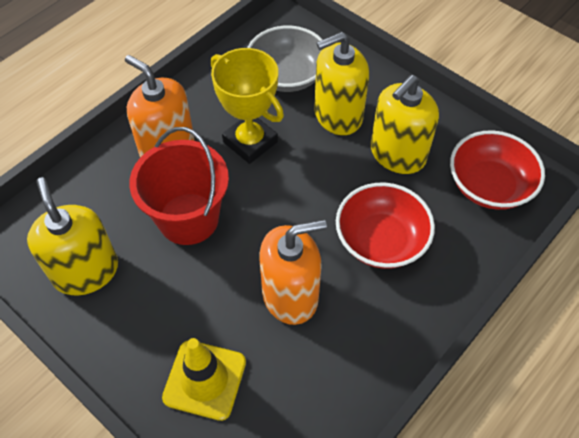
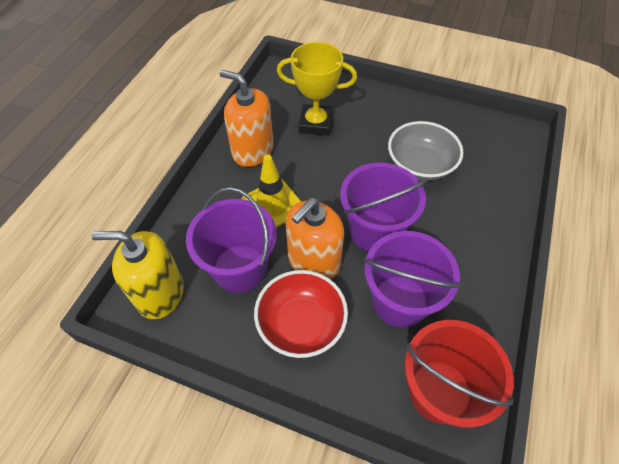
purple bucket: none = 0 -> [186,187,277,293] [340,163,426,252] [364,231,461,328] = 3
red bowl: [336,182,435,269] [450,130,545,210] = 2 -> [254,270,348,358] = 1
yellow soap dispenser: [27,177,118,295] [314,32,369,135] [371,75,439,174] = 3 -> [92,231,184,319] = 1

